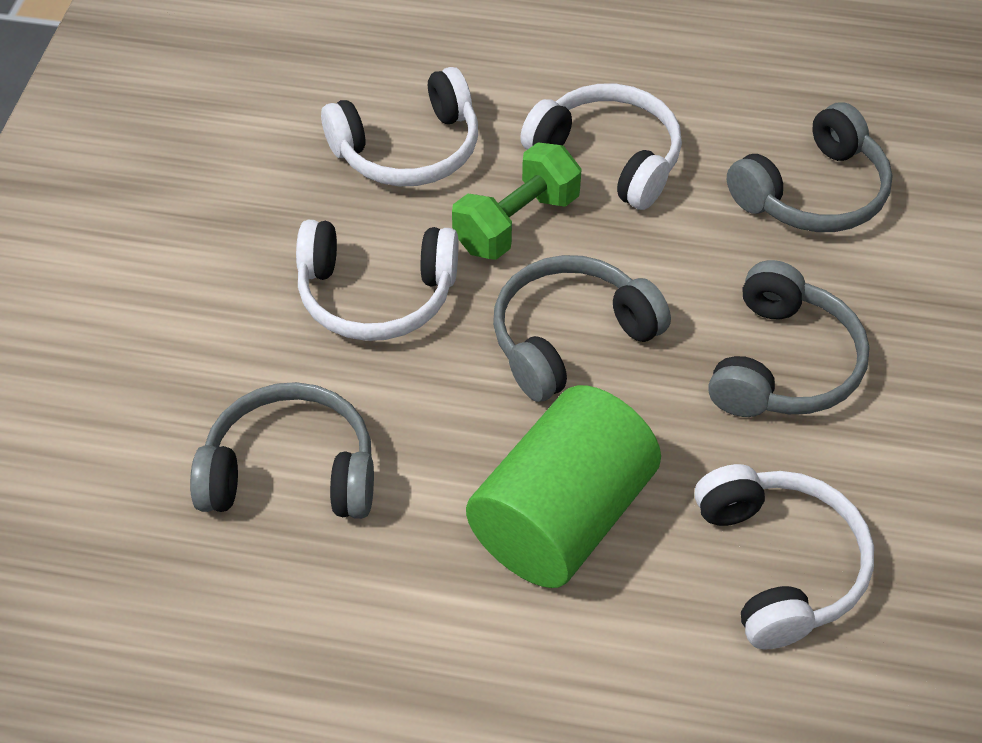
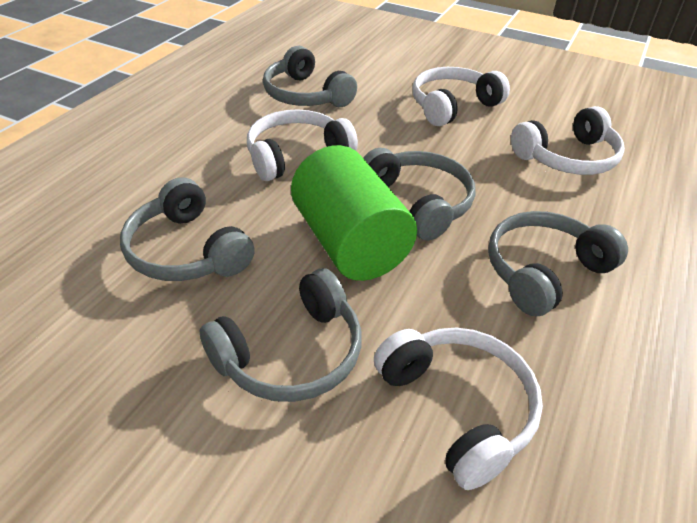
green dumbbell: [452,142,581,260] = 1 -> none = 0
grey headphones: [190,382,374,519] [493,255,671,402] [708,260,870,417] [727,102,893,232] = 4 -> [120,177,255,281] [200,268,362,402] [263,46,357,107] [363,148,476,240] [488,211,628,316] = 5

